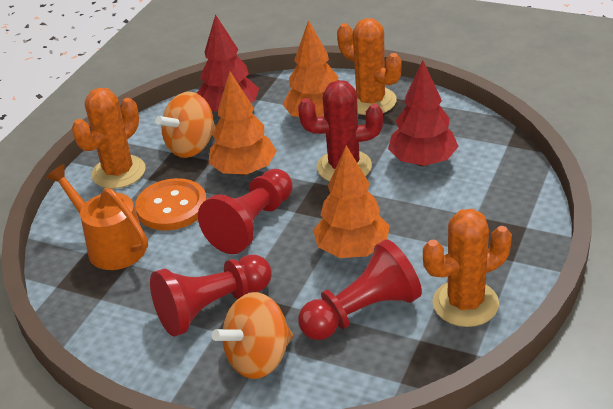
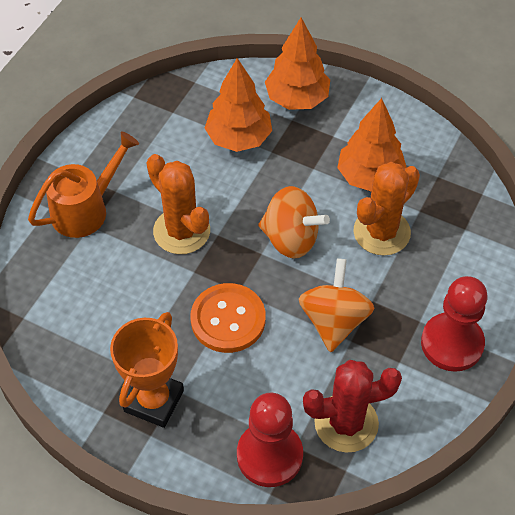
orange cactus: [72,88,146,189] [337,18,402,115] [423,209,512,327] = 3 -> [147,154,210,254] [353,162,420,256] = 2
orange trophy: none = 0 -> [110,312,184,428] = 1
red pawn: [150,255,272,336] [198,169,292,254] [298,239,422,340] = 3 -> [237,393,303,487] [421,276,487,372] = 2
red tree: [197,14,259,112] [388,60,459,166] = 2 -> none = 0

